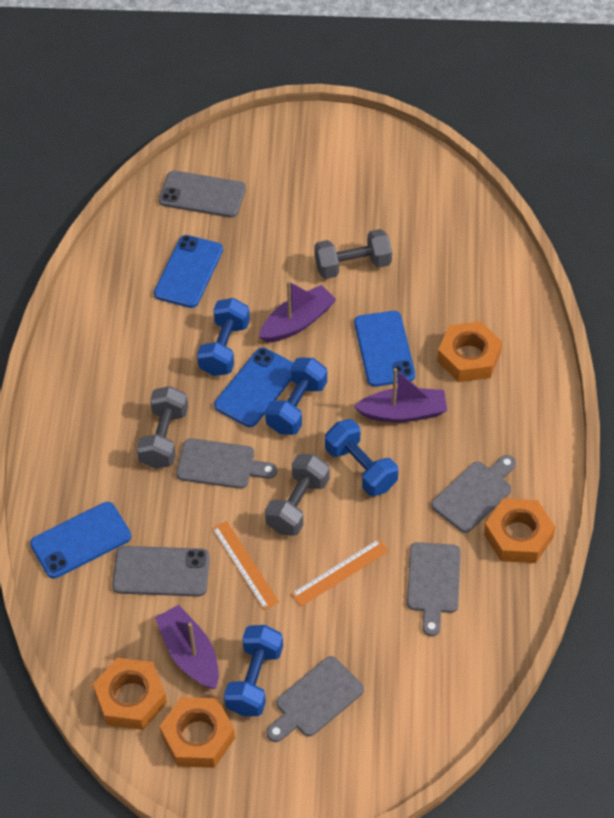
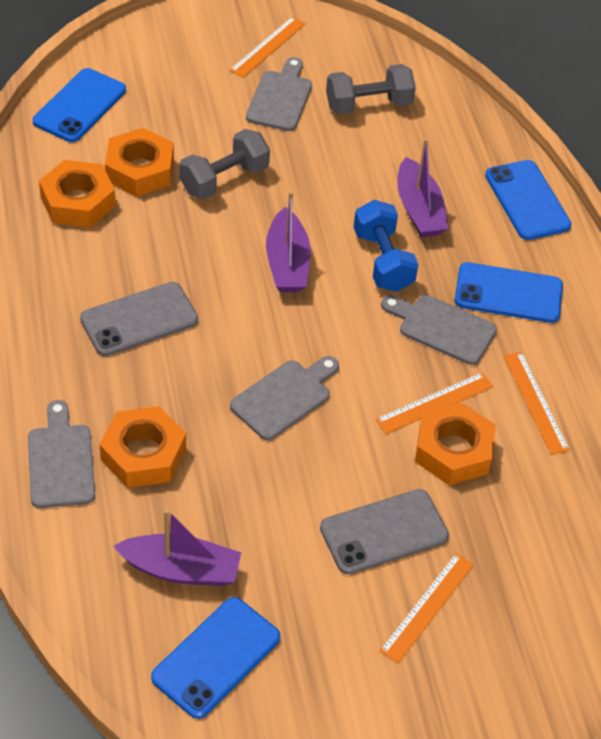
blue dumbbell: [197,298,250,376] [224,625,283,716] [265,358,327,435] [325,419,398,496] = 4 -> [354,200,418,292] = 1
grey dumbbell: [137,386,188,469] [265,454,330,536] [314,229,392,279] = 3 -> [179,129,270,199] [326,64,416,115] = 2
orange ruler: [212,521,279,610] [291,539,389,606] = 2 -> [229,16,306,78] [375,372,493,434] [379,553,474,663] [503,352,570,455] = 4

